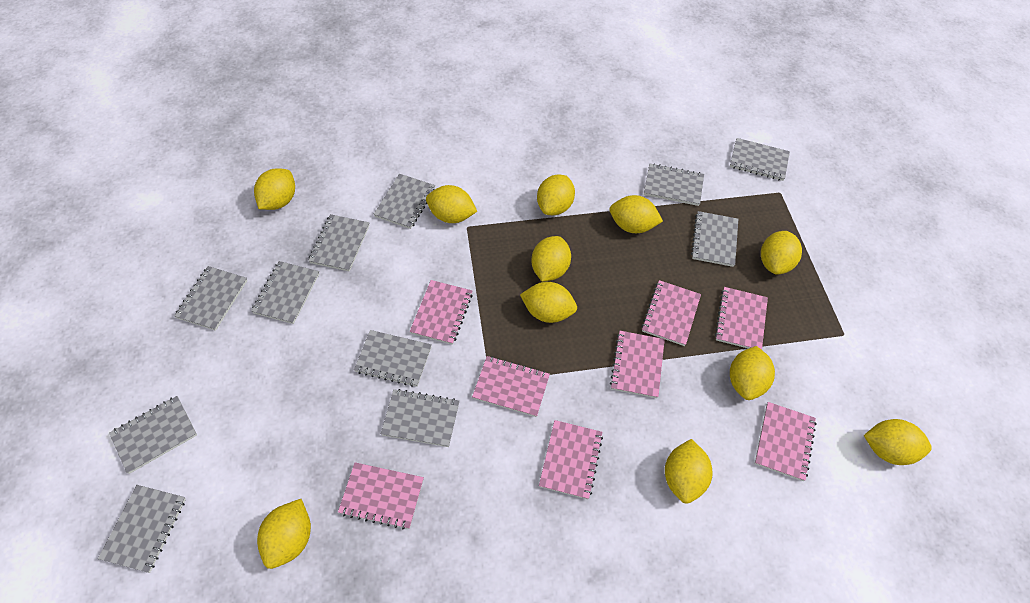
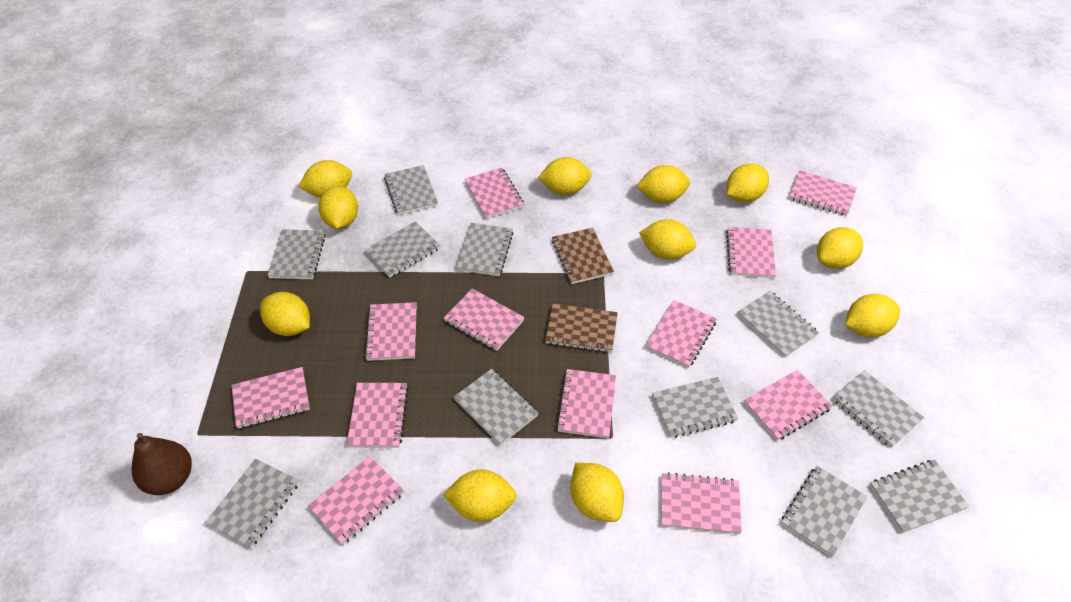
brown notebook: none = 0 -> [545,304,618,353] [552,228,614,284] = 2
brown pear: none = 0 -> [132,433,192,495] = 1
pink notebook: [338,462,424,530] [409,280,473,345] [472,356,550,417] [539,420,603,499] [610,331,665,398] [641,280,701,346] [715,287,768,350] [755,402,816,481] = 8 -> [232,367,310,428] [308,456,404,545] [346,383,408,448] [364,302,417,361] [444,288,525,351] [465,168,524,219] [556,369,616,438] [645,300,716,368] [661,472,742,534] [726,227,776,278] [744,370,832,440] [789,171,857,216] = 12

